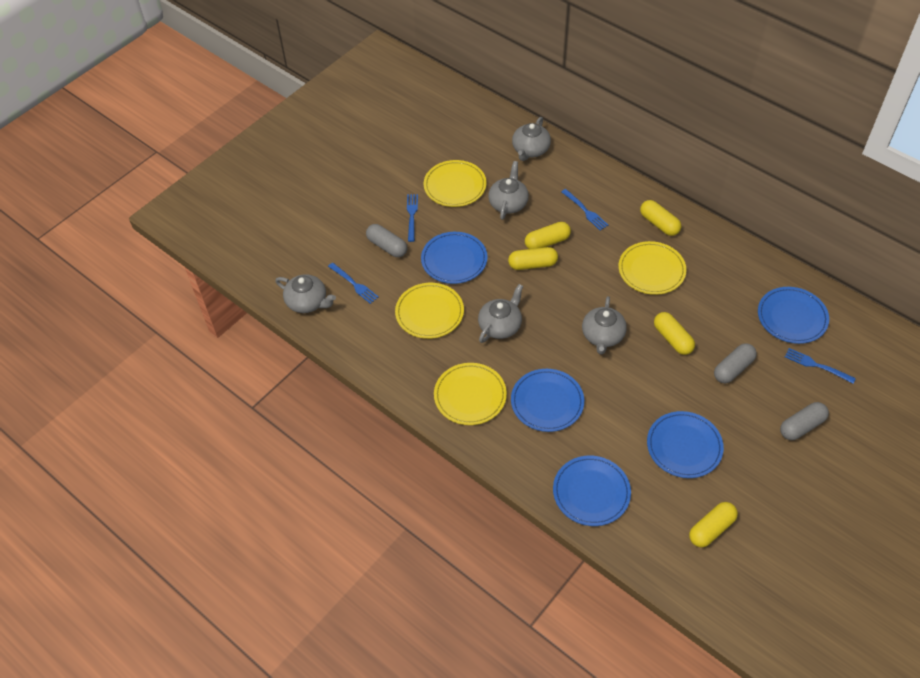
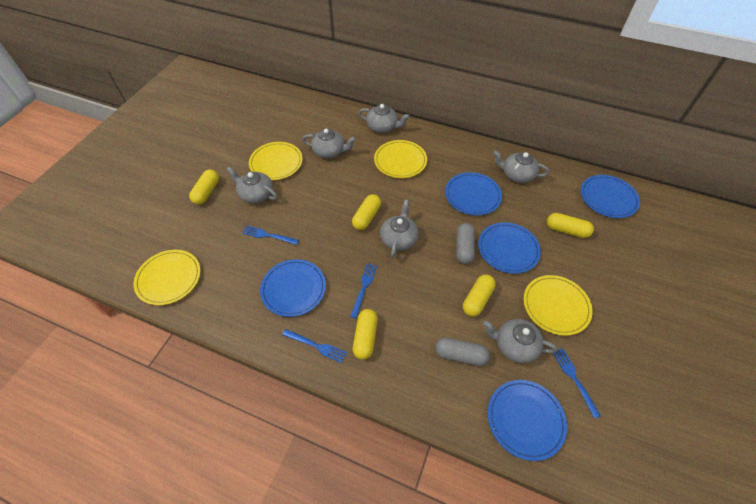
grey capsule: [366,224,407,257] [714,343,757,383] [780,402,829,440] = 3 -> [435,337,490,366] [456,223,475,264] = 2
grey teapot: [275,274,336,313] [478,284,523,343] [488,161,529,220] [512,117,551,161] [582,296,627,354] = 5 -> [226,166,278,203] [302,129,356,158] [358,104,410,133] [380,200,419,258] [483,319,557,363] [493,150,550,183] = 6

